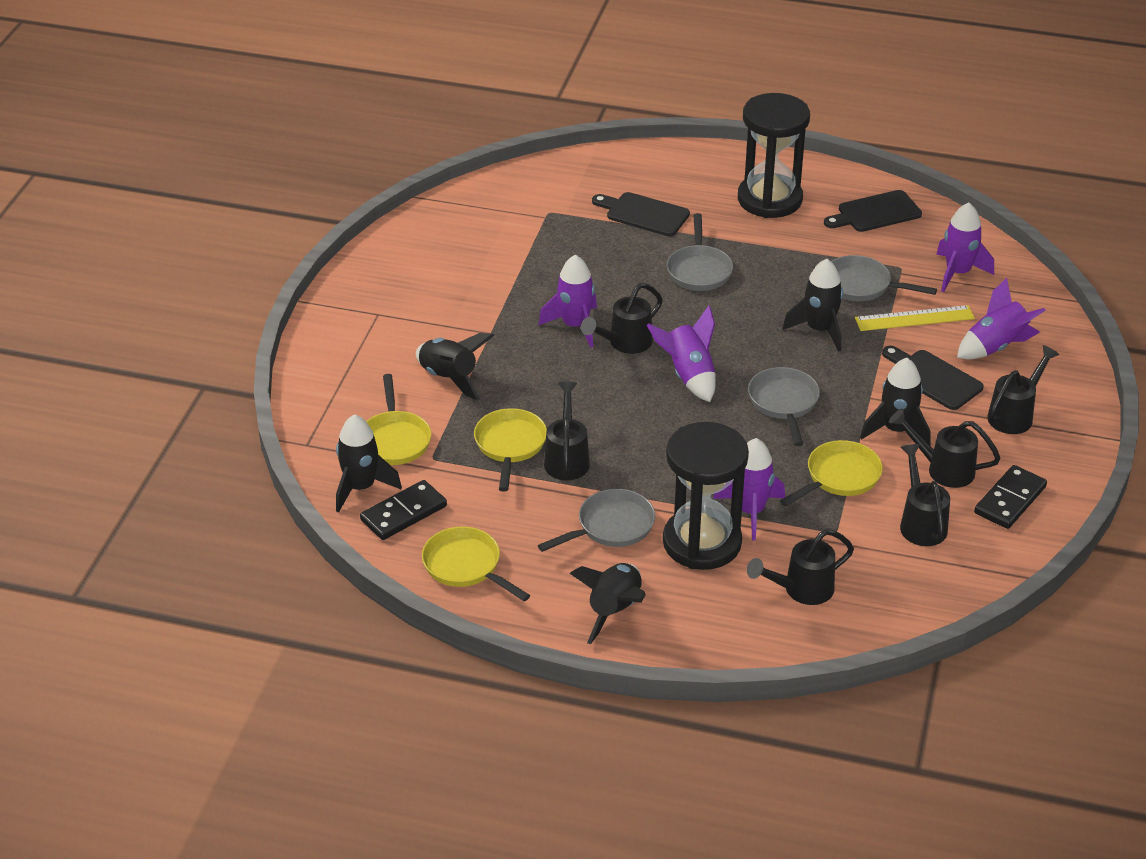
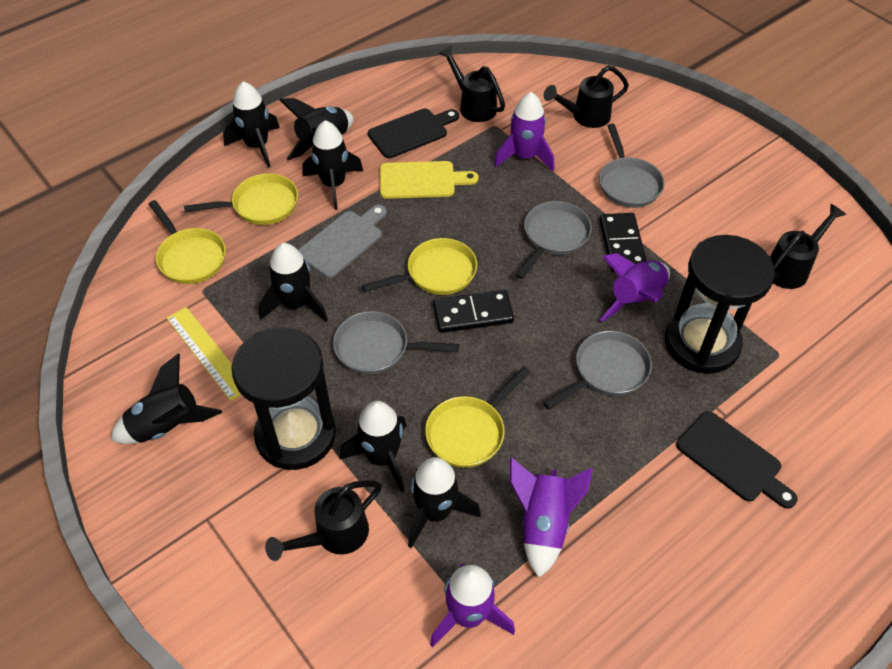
black cutting board: [592,192,690,236] [824,190,922,232] [882,346,984,410] = 3 -> [368,108,459,158] [676,411,797,509] = 2
black rocket: [336,414,402,512] [416,333,494,401] [570,563,645,644] [782,259,843,352] [860,358,931,445] = 5 -> [111,354,222,444] [223,81,280,168] [259,243,328,322] [280,98,354,160] [302,120,363,210] [339,401,407,493] [408,457,481,548] = 7
black watering can: [544,382,590,480] [581,283,663,354] [747,529,854,605] [889,409,1001,488] [900,444,950,546] [987,345,1059,434] = 6 -> [265,480,382,561] [438,45,505,122] [544,66,629,128] [770,204,846,289] = 4
grey cutting board: none = 0 -> [298,205,387,278] = 1
purple rocket: [538,255,597,348] [647,305,716,402] [713,438,785,540] [936,203,994,292] [957,278,1046,360] = 5 -> [430,564,515,648] [494,92,554,171] [510,457,593,578] [600,253,670,322] = 4
yellow cutting board: none = 0 -> [380,161,479,199] = 1

